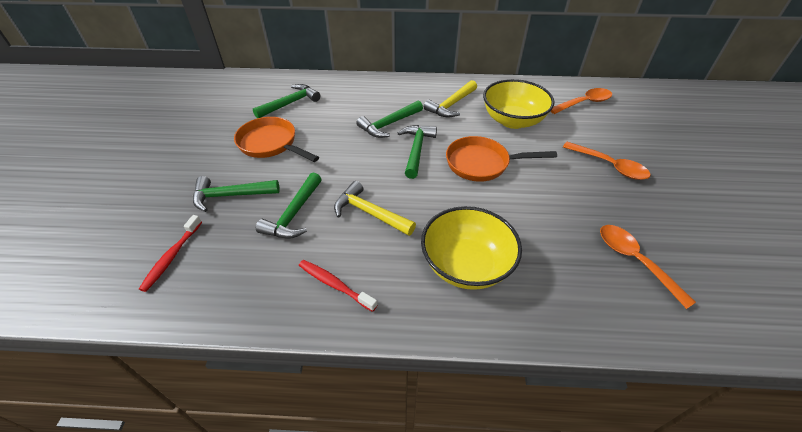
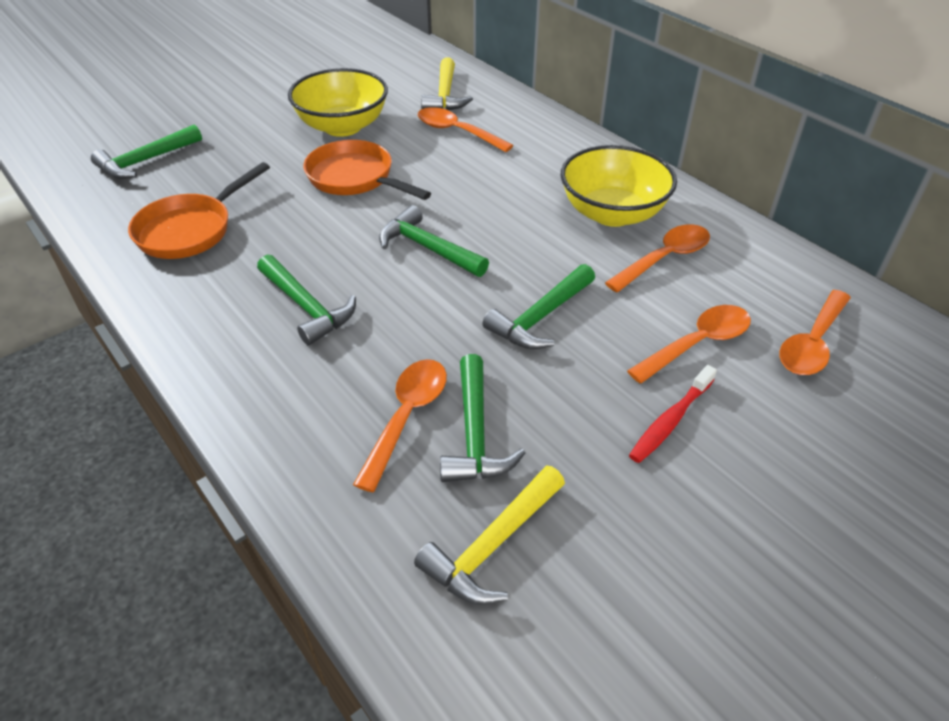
orange spoon: [550,88,612,114] [563,142,651,180] [600,225,696,309] = 3 -> [353,359,447,492] [418,107,513,152] [605,224,710,292] [627,305,751,384] [779,290,851,375] = 5
red toothbrush: [139,215,202,292] [299,260,377,312] = 2 -> [629,365,717,463] = 1

